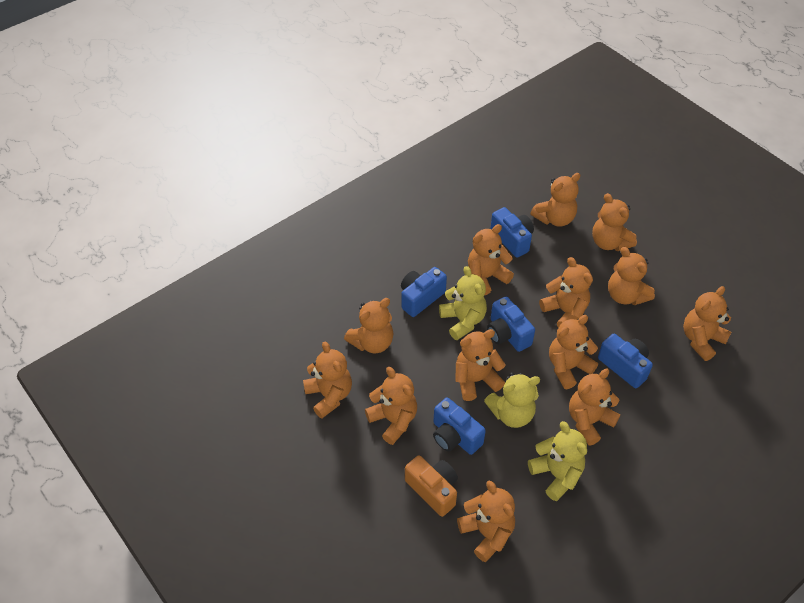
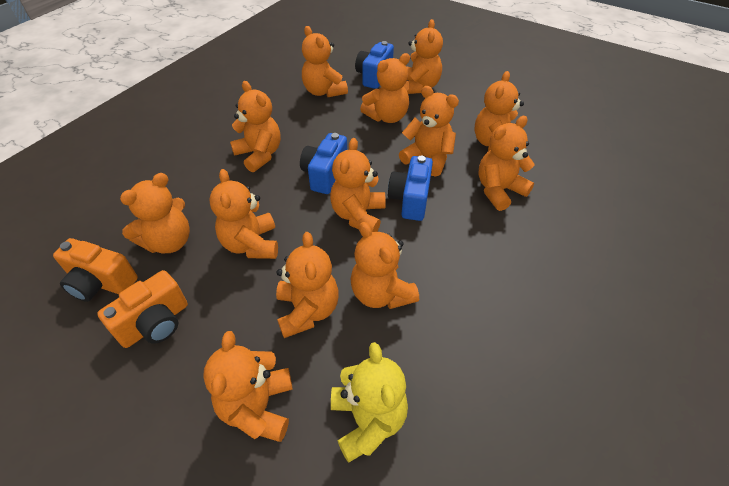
blue camera: [401,267,447,317] [433,397,486,455] [487,297,535,352] [490,207,534,258] [598,334,653,388] = 5 -> [300,133,347,194] [355,41,394,89] [388,156,433,221] = 3
orange camera: [405,455,458,517] = 1 -> [53,238,138,302] [97,270,188,348] = 2
yellow teddy bear: [439,266,487,340] [484,372,540,428] [528,421,587,501] = 3 -> [331,342,408,462] = 1

